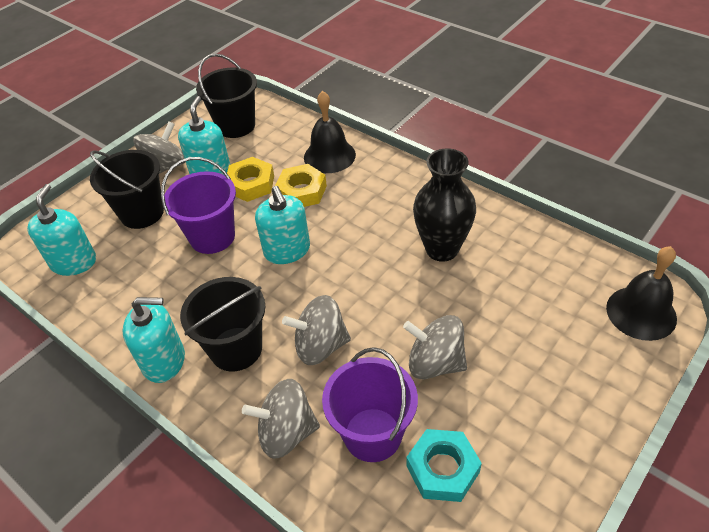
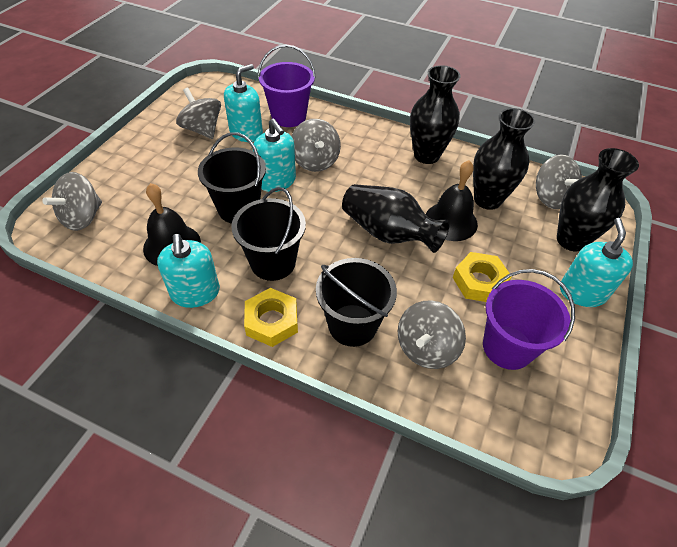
black vase: [413,148,476,262] = 1 -> [342,184,450,253] [410,65,461,164] [473,108,535,210] [557,148,639,251] = 4
grey spinning top: [133,121,185,174] [242,379,320,459] [282,295,351,365] [403,315,467,379] = 4 -> [42,172,102,231] [176,88,221,139] [292,119,341,172] [398,300,466,369] [536,154,582,209] = 5
turquoise nut: [407,429,482,502] = 1 -> none = 0

